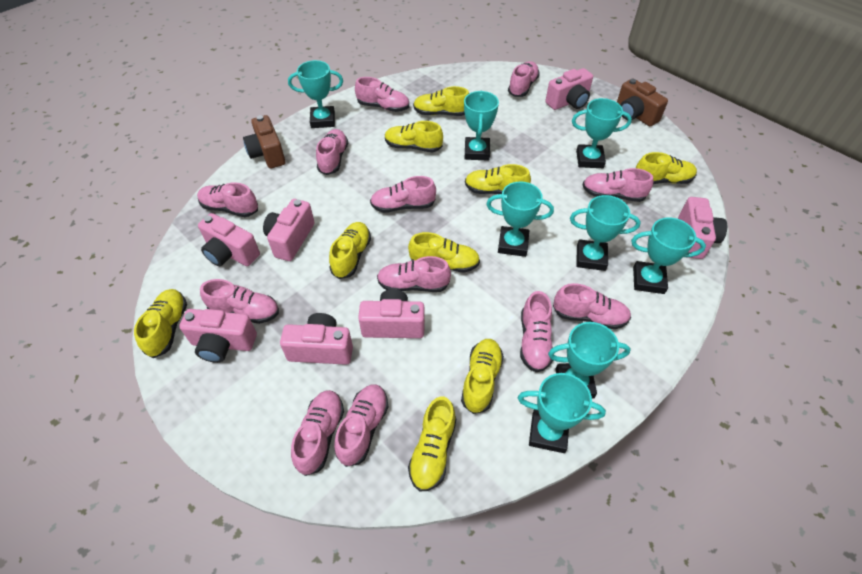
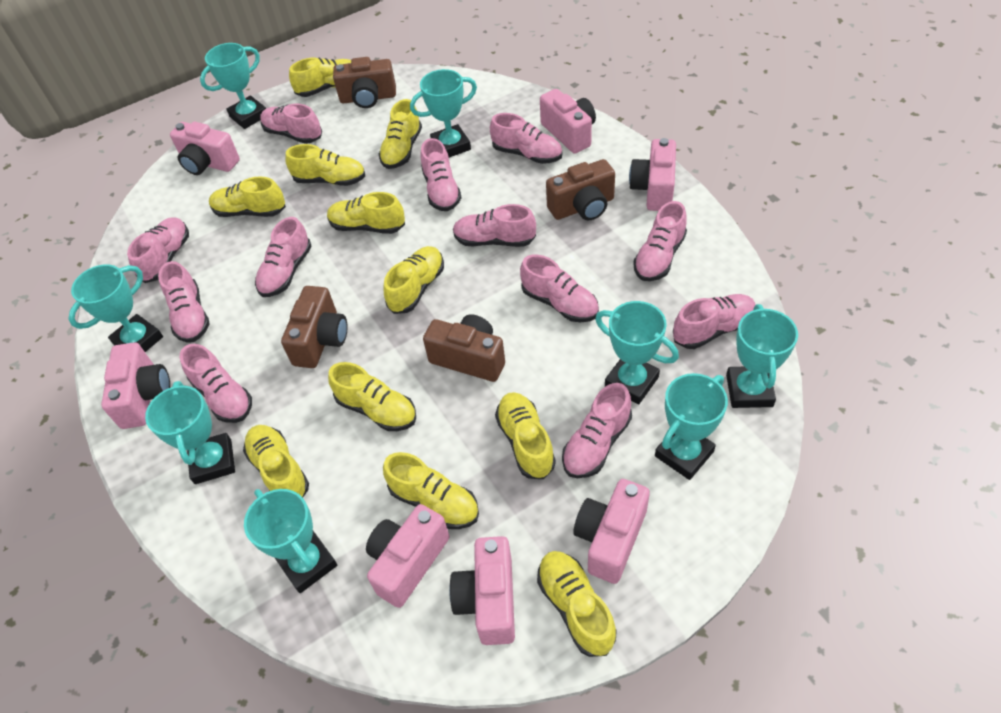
brown camera: [243,115,286,168] [617,79,668,126] = 2 -> [281,286,347,368] [333,57,396,108] [423,315,505,382] [546,159,615,220] = 4
yellow shoe: [134,289,187,358] [329,222,371,279] [385,121,443,152] [408,232,480,273] [408,397,456,491] [413,86,469,116] [461,339,504,414] [465,164,531,194] [636,152,697,184] = 9 -> [209,176,286,217] [243,425,309,498] [285,144,365,186] [289,58,351,97] [327,192,405,234] [328,362,416,431] [379,99,422,169] [383,246,444,314] [383,452,479,529] [495,392,556,479] [537,551,617,657] = 11

